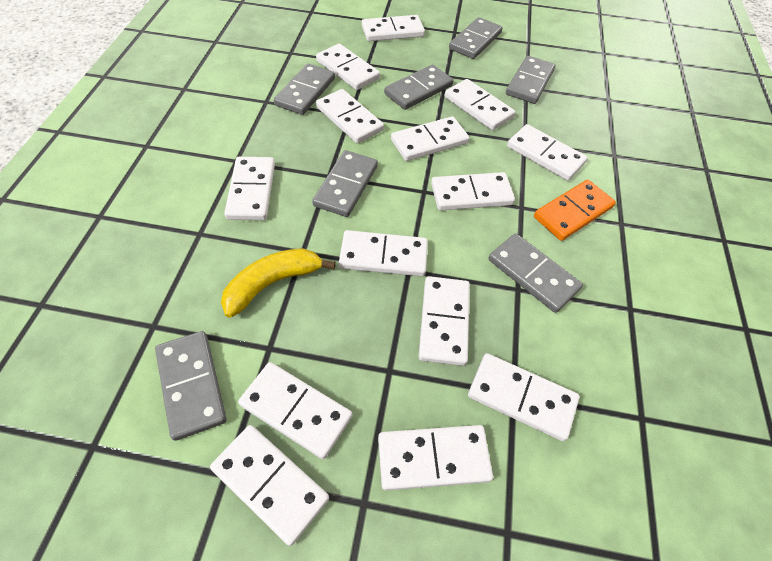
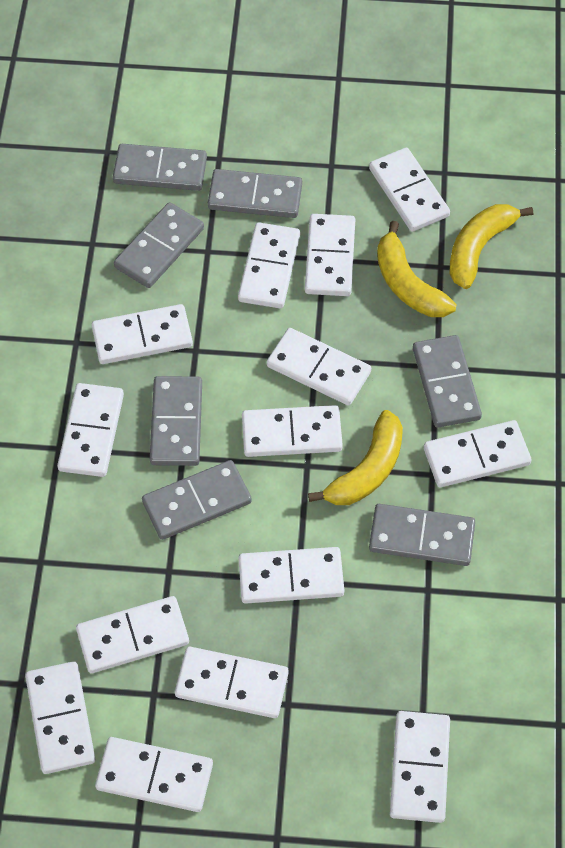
orange domino: [534,180,616,241] = 1 -> none = 0
yellow banana: [221,248,336,318] = 1 -> [308,410,403,505] [377,221,457,317] [450,204,533,289] = 3

